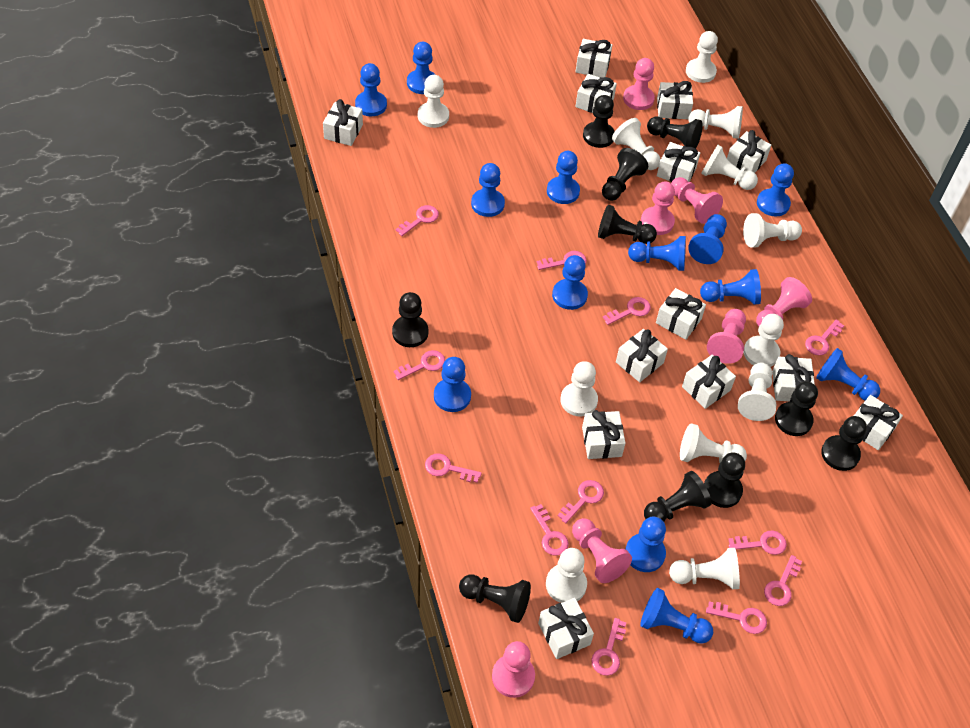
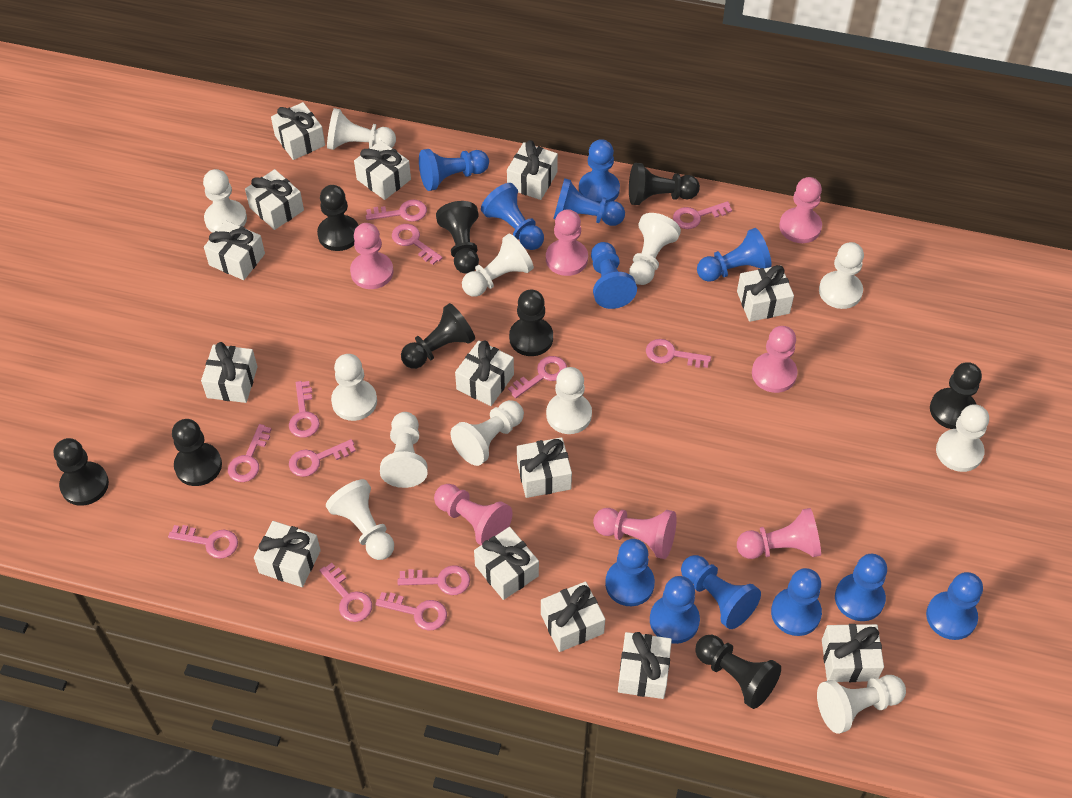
black pawn: [392,292,429,347] [459,574,531,623] [583,95,615,148] [598,205,657,244] [602,148,648,201] [644,471,712,522] [647,117,703,149] [704,453,745,508] [775,382,818,436] [821,416,867,471] = 10 -> [54,438,109,506] [172,419,222,486] [317,185,359,251] [401,303,475,369] [436,201,479,274] [509,289,553,356] [629,163,700,205] [695,635,781,709] [930,362,982,429] = 9
blue pawn: [355,63,387,116] [407,42,436,94] [434,357,471,412] [471,163,505,217] [547,151,580,204] [552,255,588,310] [625,517,666,572] [628,236,686,271] [640,588,713,644] [688,214,727,264] [700,269,761,305] [757,163,794,216] [816,348,880,400] = 13 -> [419,149,489,191] [481,183,544,250] [553,178,625,226] [579,139,620,204] [591,242,637,309] [605,539,655,606] [650,576,700,644] [681,555,761,629] [697,228,772,282] [771,568,822,636] [835,554,887,621] [926,572,983,640] = 12
white gift: [323,99,363,146] [538,598,594,659] [575,39,612,77] [575,74,617,113] [582,410,626,459] [616,329,668,382] [656,288,706,340] [657,81,693,119] [657,142,700,182] [682,355,736,409] [727,130,771,173] [772,354,815,402] [854,395,903,450] = 13 -> [201,342,257,403] [204,221,265,280] [245,169,304,230] [254,521,321,587] [271,102,325,160] [354,140,411,200] [455,341,514,406] [474,527,539,600] [507,140,558,200] [517,437,572,498] [541,581,605,652] [618,632,672,699] [737,265,794,322] [822,624,884,682] = 14

